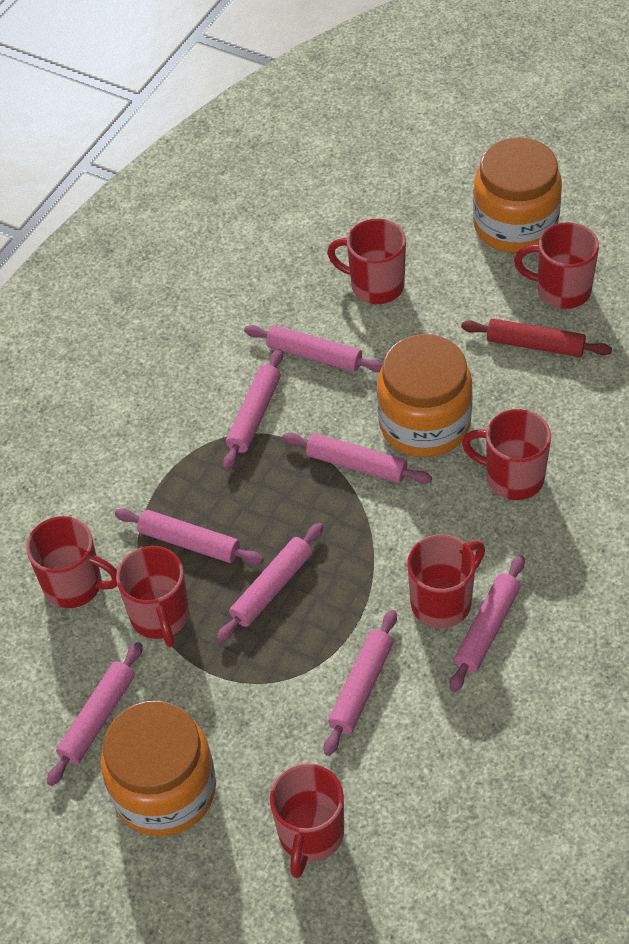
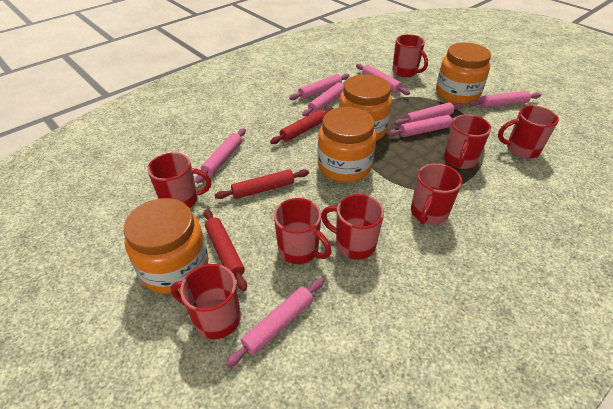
orange jar: [100,701,216,836] [377,334,473,457] [473,138,562,253] = 3 -> [123,198,209,294] [317,107,376,182] [339,74,392,141] [436,42,491,104] = 4
red mug: [26,516,118,608] [116,546,189,647] [270,763,344,878] [327,219,406,304] [407,534,485,628] [462,409,551,500] [514,222,599,309] = 7 -> [147,153,211,208] [170,264,241,339] [274,198,331,264] [321,194,384,260] [392,34,428,77] [411,163,462,225] [444,114,491,169] [498,105,559,159] = 8
red rolling pin: [461,319,612,357] = 1 -> [204,209,247,291] [214,169,309,199] [270,108,334,144] = 3

